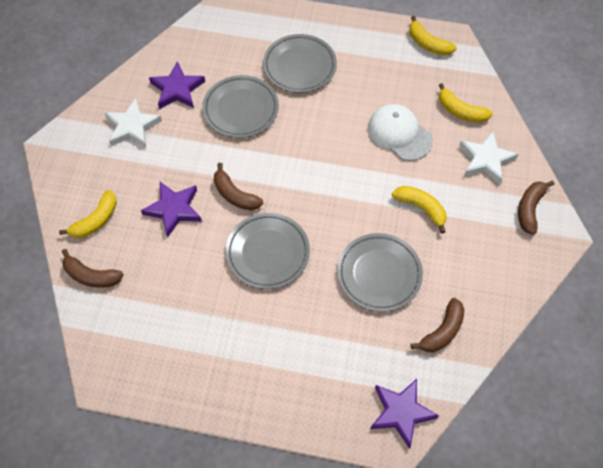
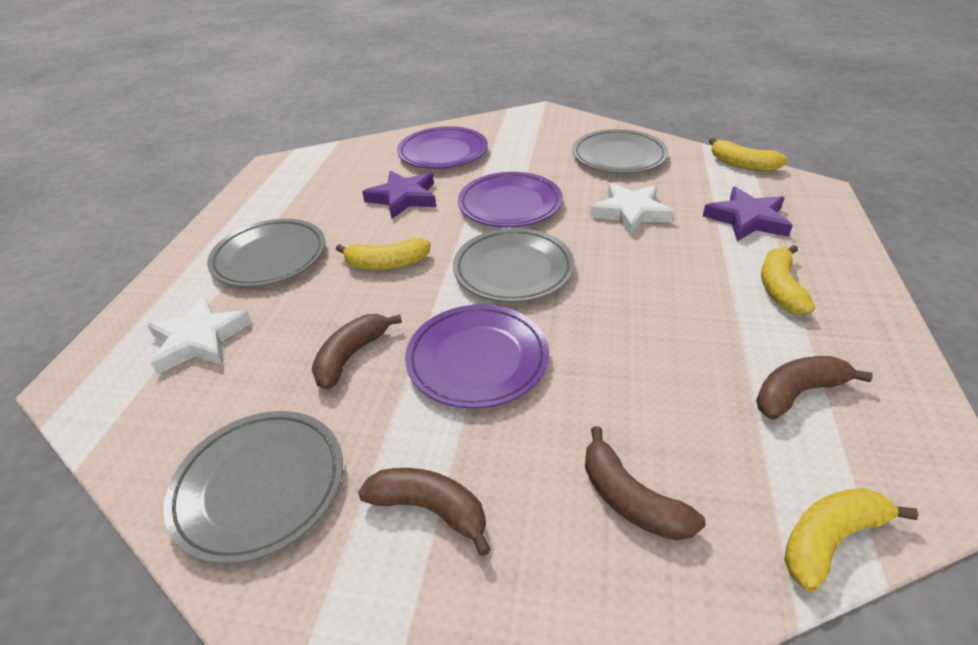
purple plate: none = 0 -> [397,126,488,169] [405,304,549,409] [458,172,563,227] = 3
purple star: [141,182,202,238] [149,61,205,109] [370,379,439,449] = 3 -> [362,170,436,219] [703,186,793,241] = 2
white cap: [368,104,433,161] = 1 -> none = 0

